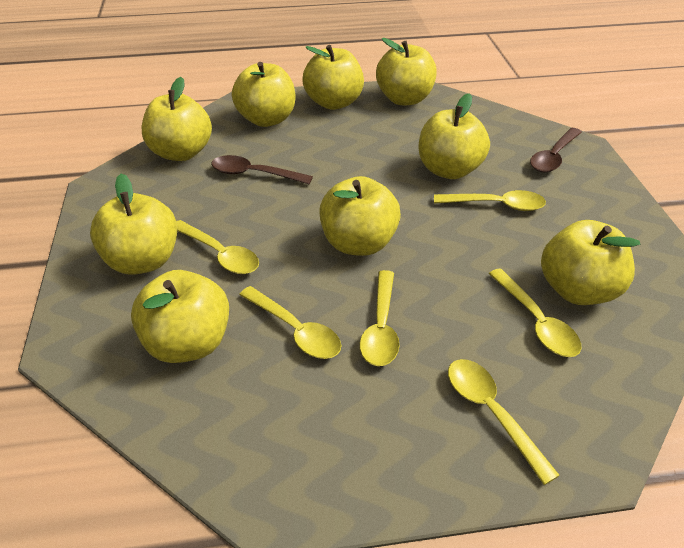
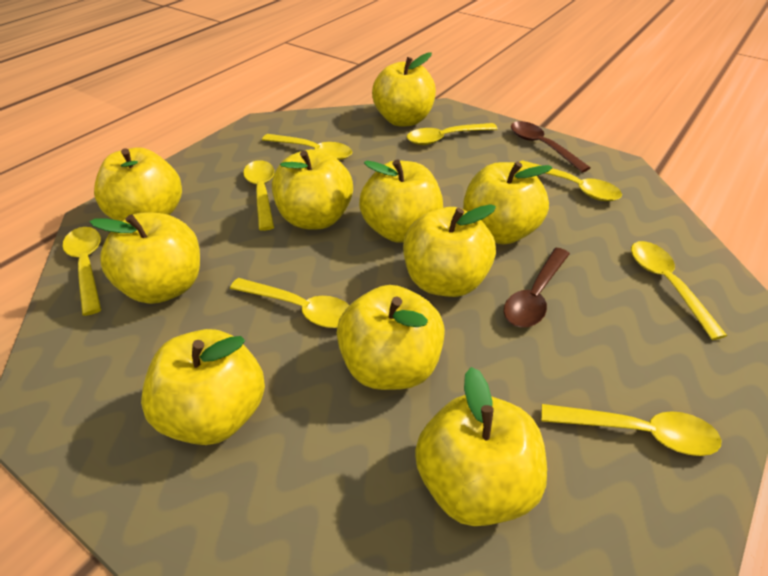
yellow apple: [90,174,178,275] [131,270,229,363] [141,77,212,161] [232,62,295,127] [302,45,364,110] [319,176,401,256] [376,38,437,105] [419,93,490,179] [541,220,640,305] = 9 -> [90,212,200,304] [94,147,182,221] [141,329,265,445] [272,149,353,229] [336,285,445,390] [359,160,443,243] [372,52,436,127] [403,204,496,297] [415,367,547,526] [463,161,552,244] = 10
yellow spoon: [177,220,259,274] [239,286,342,359] [360,270,399,366] [434,190,546,211] [448,359,560,485] [489,268,581,357] = 6 -> [62,227,101,316] [230,278,349,328] [243,160,274,231] [262,134,352,160] [407,123,497,145] [520,160,622,201] [541,404,721,456] [631,241,727,340] = 8

